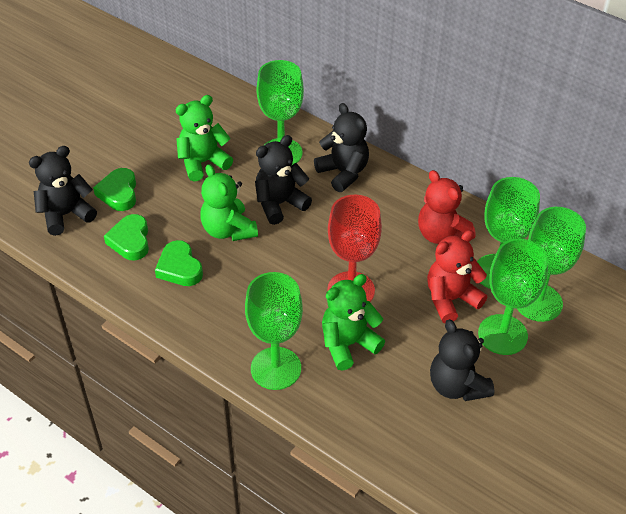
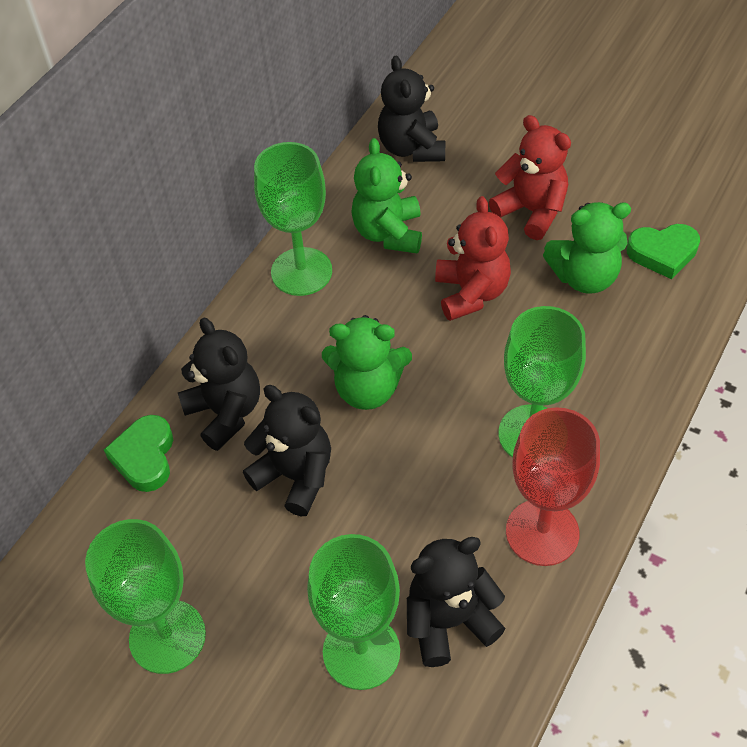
green goblet: [245,272,303,390] [257,60,304,165] [477,177,540,289] [478,239,548,355] [517,207,586,322] = 5 -> [85,519,206,674] [254,142,332,296] [307,534,400,690] [498,306,586,458] = 4
green heart: [93,168,136,211] [104,214,149,261] [155,240,203,286] = 3 -> [104,415,173,492] [626,224,700,279] = 2

